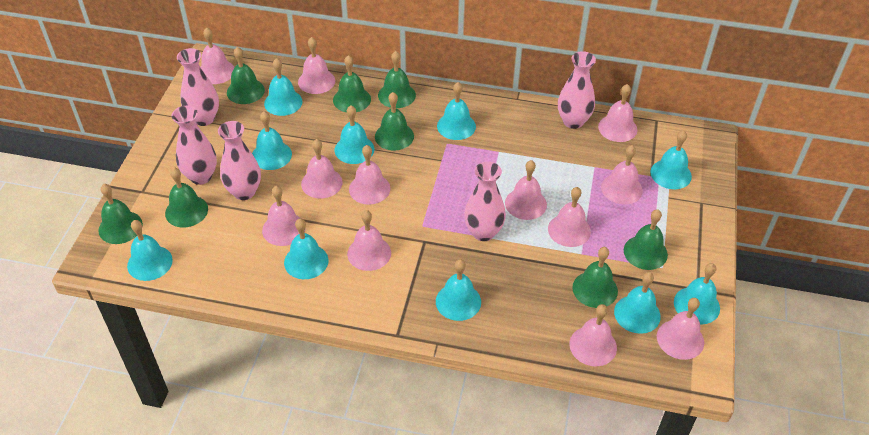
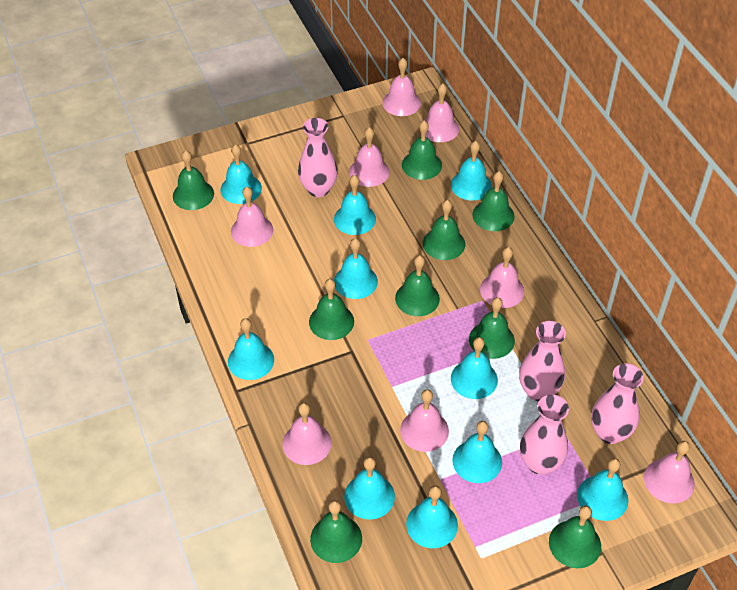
green bell: [99,184,143,244] [165,167,208,228] [227,47,265,104] [333,55,371,112] [375,92,414,150] [378,51,416,108] [572,247,618,308] [624,209,668,270] = 8 -> [173,150,214,210] [309,279,354,340] [310,500,362,563] [395,255,440,316] [402,120,442,180] [423,200,465,260] [469,297,515,359] [472,171,515,231] [549,505,601,568] = 9
pink bell: [201,27,234,84] [262,186,306,246] [298,37,335,94] [301,139,343,198] [347,210,391,271] [349,145,390,205] [505,160,547,220] [548,187,591,247] [569,304,617,366] [598,84,637,142] [601,145,643,204] [657,298,704,360] = 12 -> [231,187,273,247] [282,403,332,465] [349,127,390,187] [382,58,421,116] [400,389,449,452] [425,83,459,142] [480,247,524,308] [644,441,695,503] = 8
pink vase: [172,106,217,185] [177,48,219,126] [218,121,261,200] [464,161,506,241] [558,51,596,129] = 5 -> [298,118,338,197] [519,321,566,401] [520,395,569,475] [591,364,644,444] = 4

